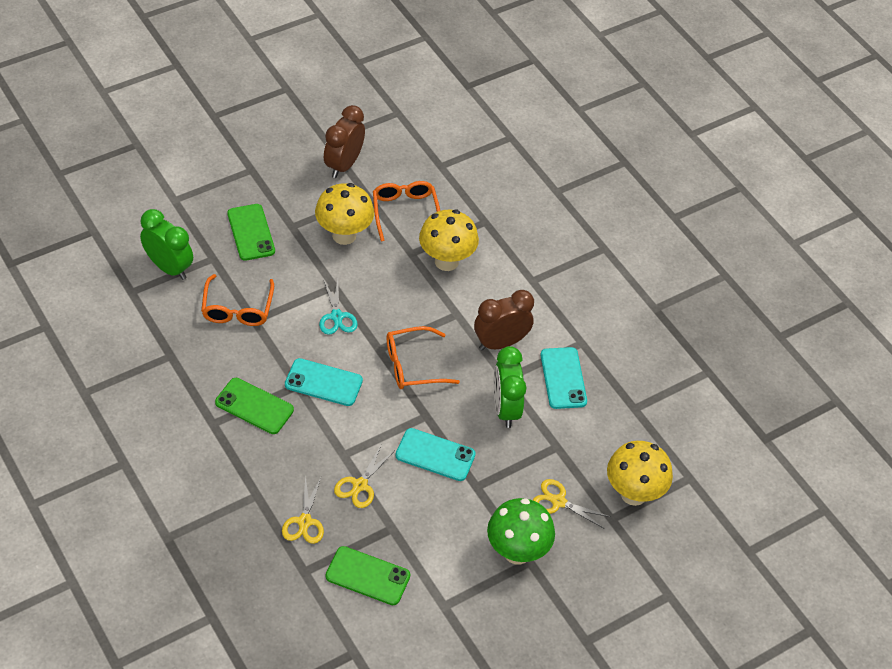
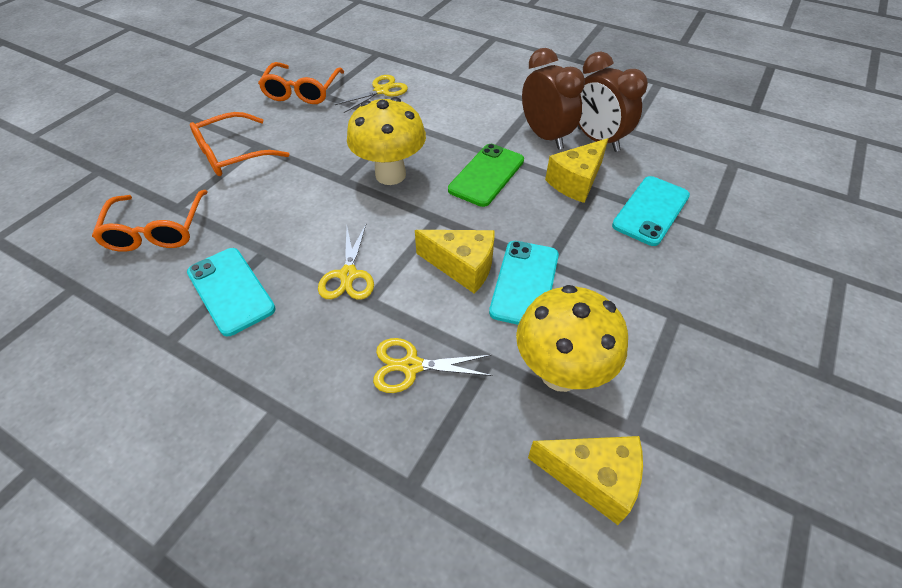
green clock: [140,209,193,280] [494,346,527,428] = 2 -> none = 0
green mushroom: [487,498,555,565] = 1 -> none = 0
green phone: [215,378,294,434] [227,204,275,261] [326,546,410,605] = 3 -> [448,144,524,207] = 1
turquoise scissors: [319,279,358,335] = 1 -> none = 0
yellow cheese: none = 0 -> [415,230,495,294] [528,436,643,525] [545,138,608,203] = 3
yellow mushroom: [315,183,374,245] [419,210,479,271] [607,441,673,506] = 3 -> [347,97,426,185] [516,285,628,392] = 2

